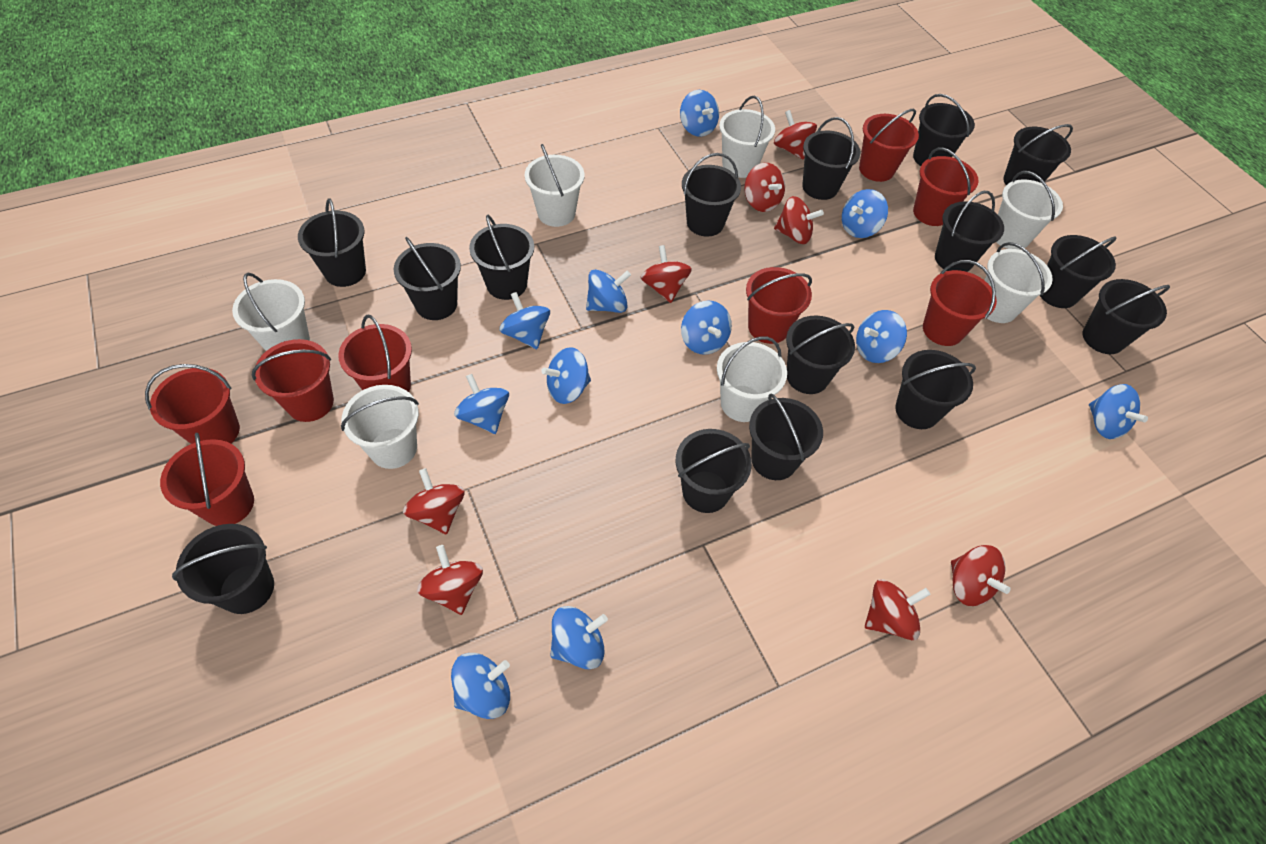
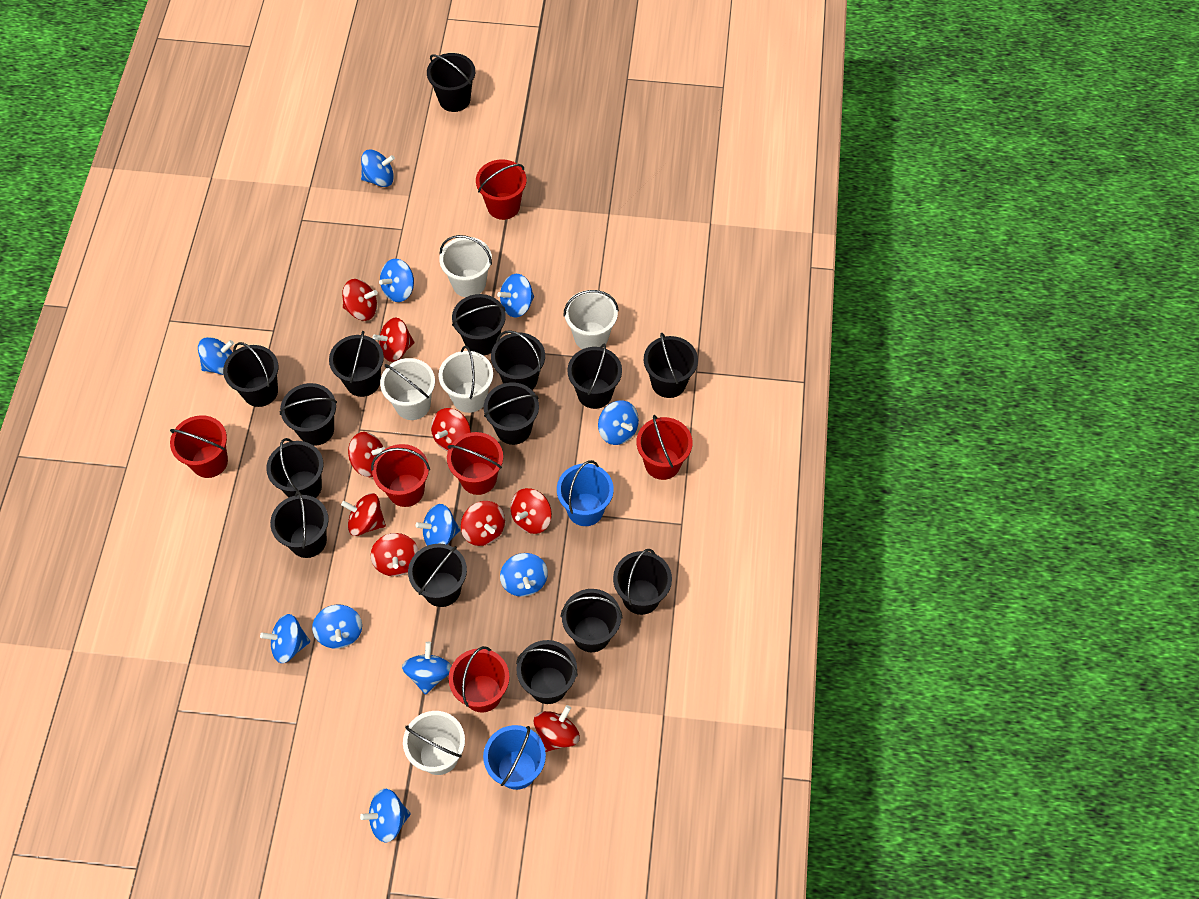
blue bucket: none = 0 -> [483,725,546,790] [557,460,614,526] = 2
red bucket: [145,364,240,444] [160,433,254,526] [252,339,334,422] [338,315,412,392] [746,267,812,344] [859,109,919,182] [913,147,979,226] [923,260,997,346] = 8 -> [170,415,228,478] [371,444,430,507] [447,432,503,495] [449,646,510,712] [476,159,527,220] [636,415,692,480] = 6
red spinning top: [403,468,465,535] [417,545,483,615] [640,245,692,303] [744,163,785,212] [774,110,817,159] [774,196,824,244] [865,579,930,640] [951,545,1010,606] = 8 -> [341,493,386,536] [342,279,378,321] [348,432,385,477] [371,533,419,576] [373,318,415,362] [431,408,471,451] [461,501,505,546] [511,488,552,534] [534,705,580,752] = 9
white bucket: [232,273,310,351] [341,385,419,469] [525,144,584,227] [717,336,787,422] [719,96,775,178] [985,242,1053,323] [997,171,1063,250] = 7 -> [380,358,435,420] [403,711,465,775] [438,346,493,413] [439,235,492,297] [563,290,619,349] = 5

